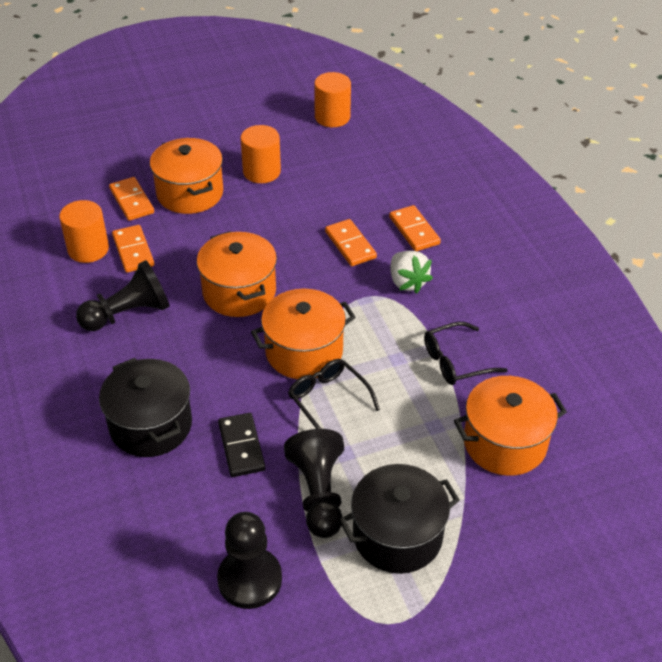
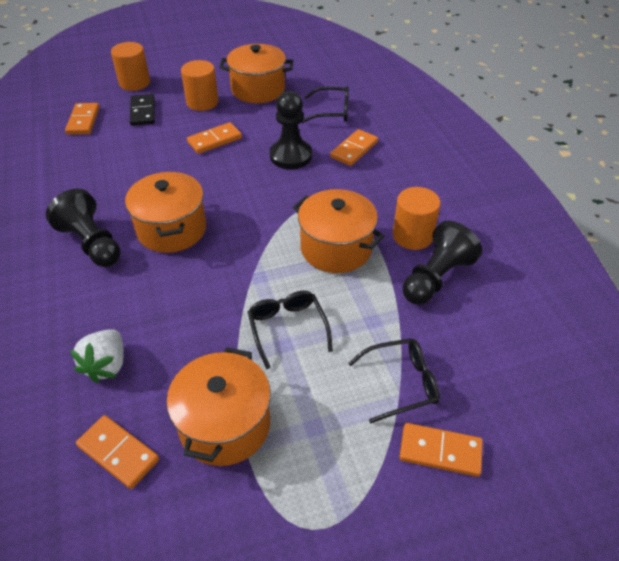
black glasses: [288,359,380,429] [424,322,507,385] = 2 -> [248,291,333,369] [301,86,349,123] [348,338,440,424] = 3
black pot: [99,358,192,457] [339,464,460,574] = 2 -> none = 0
orange domino: [109,177,154,221] [112,225,154,273] [325,219,377,266] [389,205,441,251] = 4 -> [65,103,100,135] [76,415,159,489] [187,122,242,154] [330,129,378,166] [399,423,483,477] = 5

